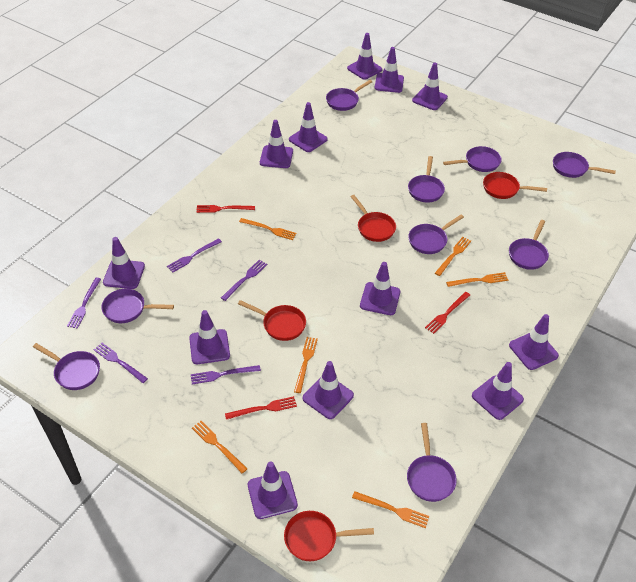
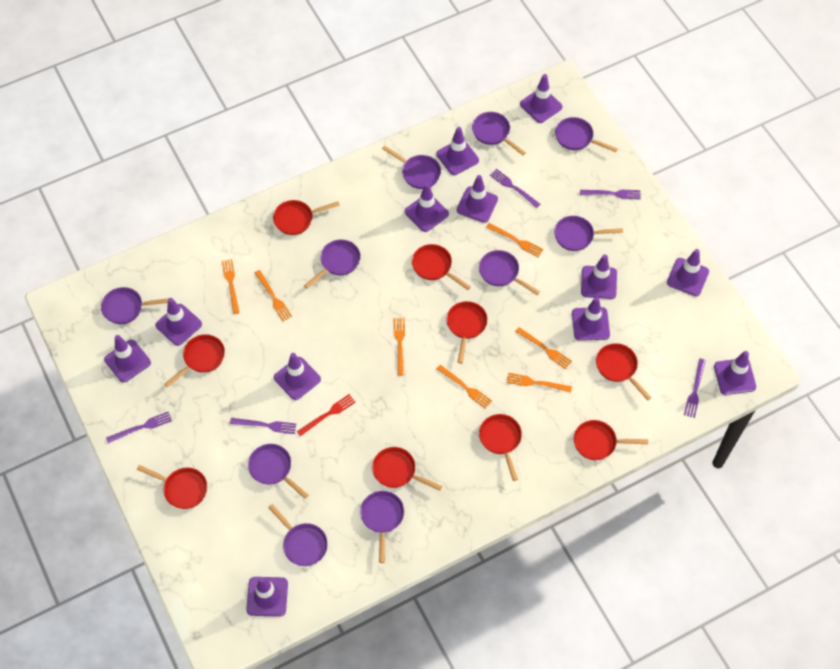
orange fork: [192,421,248,473] [239,218,297,240] [294,337,318,393] [352,491,429,528] [435,237,471,276] [446,272,508,287] = 6 -> [222,259,240,314] [255,270,292,321] [394,318,405,376] [437,365,492,409] [486,223,544,257] [506,373,572,392] [515,327,572,369] = 7
purple pan: [33,343,100,390] [102,289,174,323] [326,80,373,111] [407,423,457,502] [408,156,445,203] [408,214,464,254] [443,146,502,172] [509,220,549,270] [553,152,616,178] = 9 -> [101,287,169,324] [248,444,309,499] [268,504,328,566] [304,240,361,289] [360,491,404,563] [382,145,441,189] [472,112,526,155] [479,250,540,295] [554,216,623,251] [555,117,618,152] = 10
red fork: [196,205,255,213] [225,396,297,420] [425,292,470,334] = 3 -> [297,394,355,436] = 1
red pan: [238,300,306,341] [284,511,374,561] [350,195,396,242] [483,172,547,199] = 4 -> [137,465,207,509] [164,334,225,387] [273,200,340,235] [372,447,442,491] [412,244,471,290] [446,301,488,364] [479,414,522,481] [574,420,648,460] [596,343,652,400] = 9

